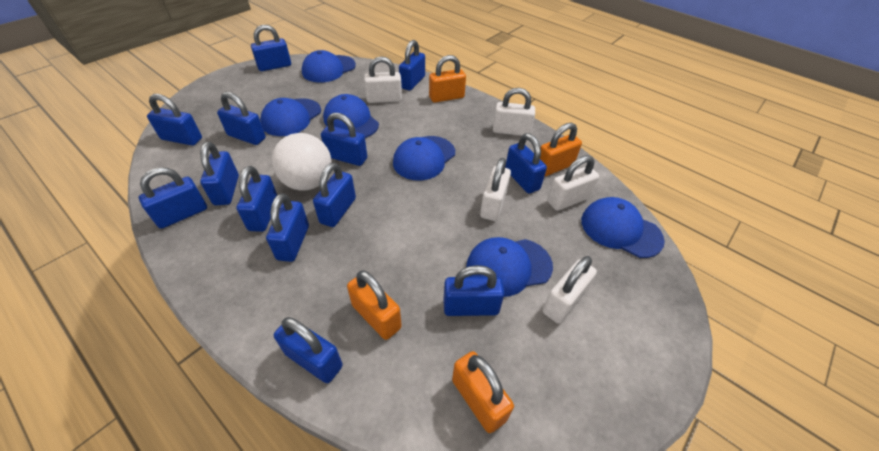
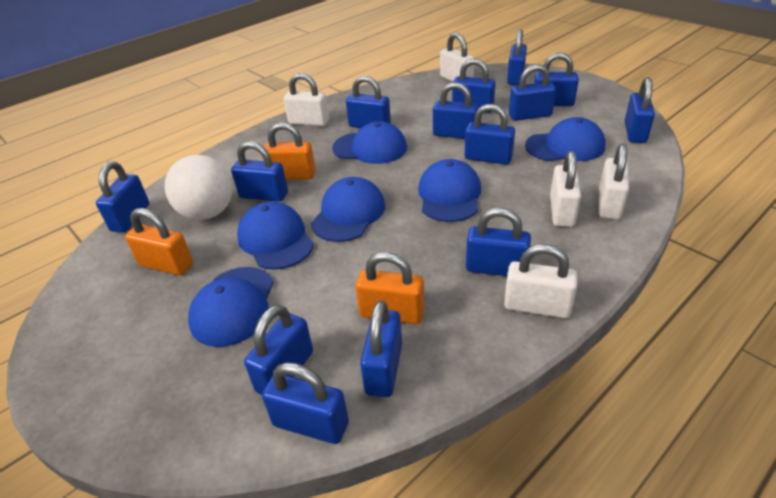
blue padlock: [139,167,207,229] [147,94,202,146] [200,142,239,205] [217,92,266,145] [236,166,277,232] [251,25,291,71] [266,193,309,262] [274,317,343,383] [313,163,356,227] [321,113,367,166] [399,40,425,91] [443,265,505,316] [505,133,547,193] = 13 -> [96,161,149,232] [231,141,288,202] [244,305,313,395] [262,362,349,444] [346,76,391,128] [360,300,402,397] [433,82,479,139] [452,58,496,113] [465,104,515,165] [466,208,531,276] [507,29,527,85] [509,64,556,121] [534,53,579,106] [625,77,655,143] = 14
orange padlock: [347,270,402,340] [429,55,466,103] [452,351,514,433] [540,123,582,176] = 4 -> [125,208,193,276] [264,122,316,180] [356,252,425,324] = 3

